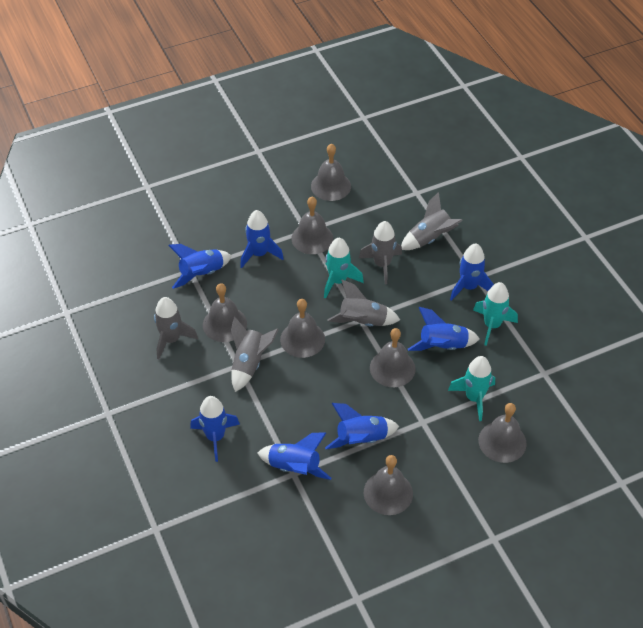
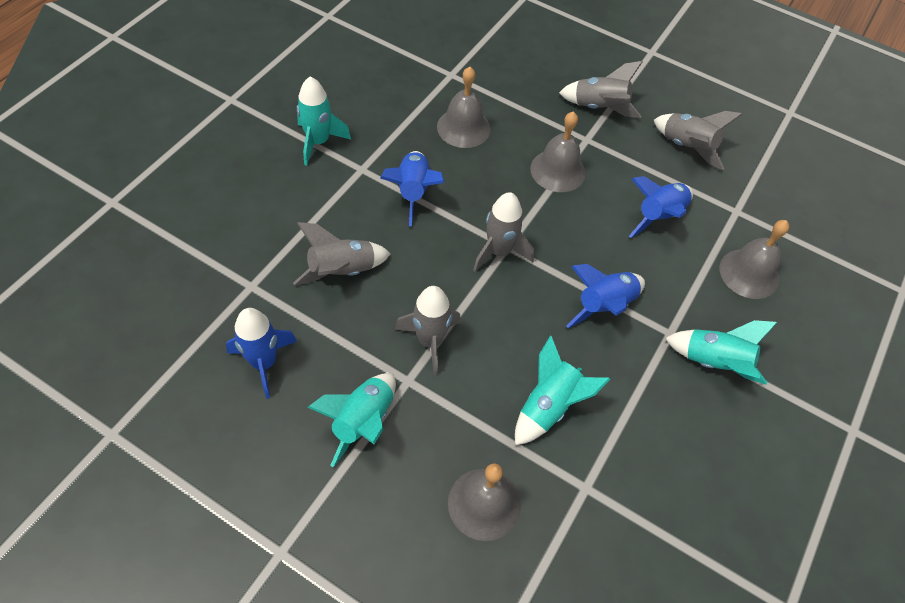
blue rocket: [168,244,232,289] [190,396,240,462] [240,210,284,268] [258,432,331,480] [325,403,399,449] [408,307,480,351] [450,244,494,301] = 7 -> [226,308,297,399] [380,151,444,226] [566,264,645,328] [629,176,693,238] = 4
grey bell: [203,283,247,342] [280,299,325,358] [291,197,333,254] [311,144,351,201] [364,455,413,515] [370,328,415,387] [478,403,527,463] = 7 -> [437,67,491,148] [448,463,521,541] [530,111,586,192] [720,220,789,299] = 4
turquoise rocket: [324,238,364,299] [448,356,495,421] [473,282,518,346] = 3 -> [297,77,351,166] [308,373,396,467] [515,336,610,445] [665,320,777,385] = 4

